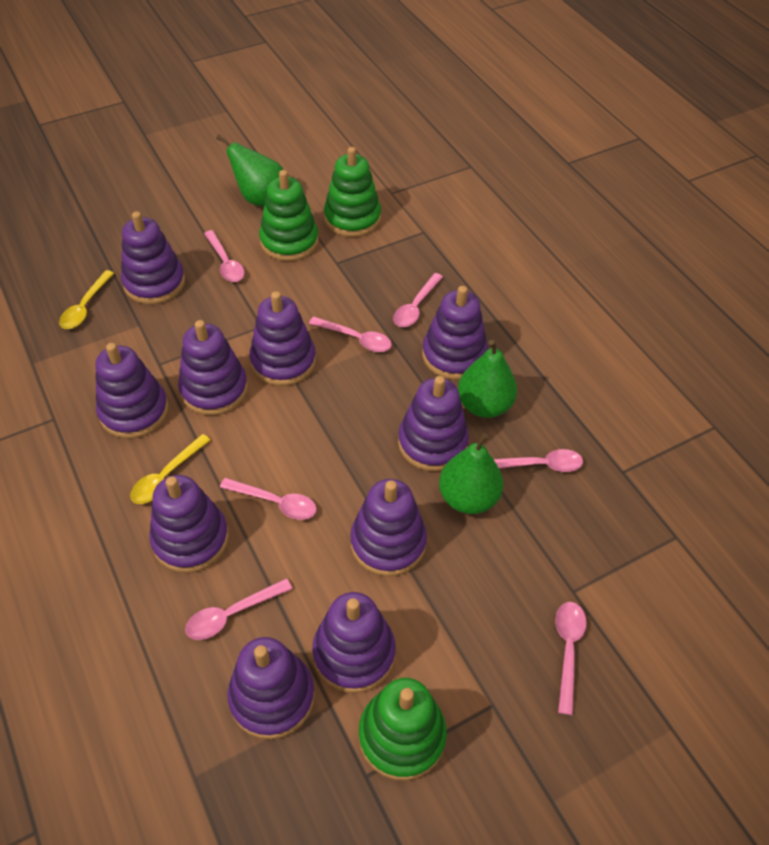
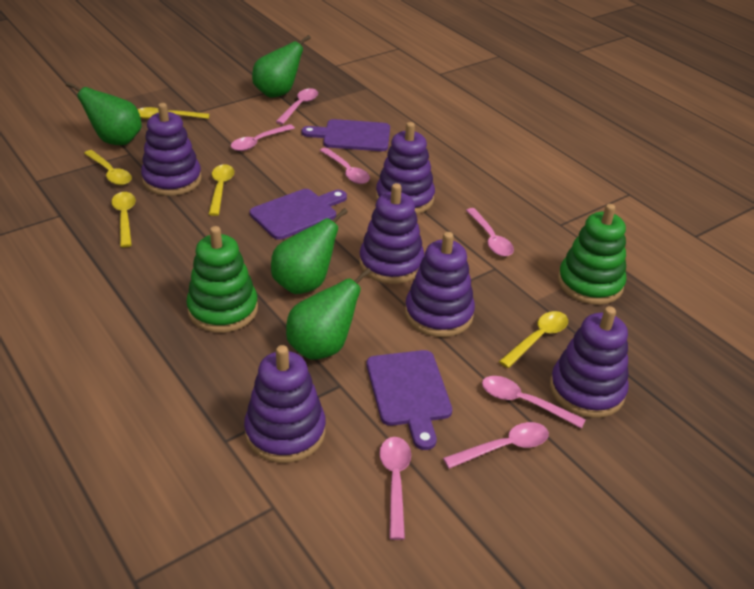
green pear: [216,135,283,207] [439,433,503,514] [458,340,517,418] = 3 -> [66,82,142,145] [252,35,311,97] [271,208,348,294] [286,268,372,360] = 4
green stacking toy: [259,170,319,261] [324,147,381,237] [359,678,447,781] = 3 -> [186,226,258,333] [558,204,626,305] = 2
purple cutting board: none = 0 -> [250,189,347,240] [302,119,390,151] [367,350,452,450] = 3
purple stacking toy: [95,343,169,439] [121,211,185,304] [149,475,229,573] [178,320,248,415] [227,637,315,740] [249,291,316,386] [312,592,396,693] [350,479,427,576] [398,376,469,471] [422,286,488,380] = 10 -> [141,103,202,196] [244,345,326,463] [359,183,425,284] [376,122,435,214] [405,232,475,337] [550,306,629,418] = 6
yellow spoon: [59,270,114,329] [130,434,210,504] = 2 -> [84,150,132,185] [111,192,136,247] [137,107,209,119] [209,164,234,216] [499,311,568,368] = 5

